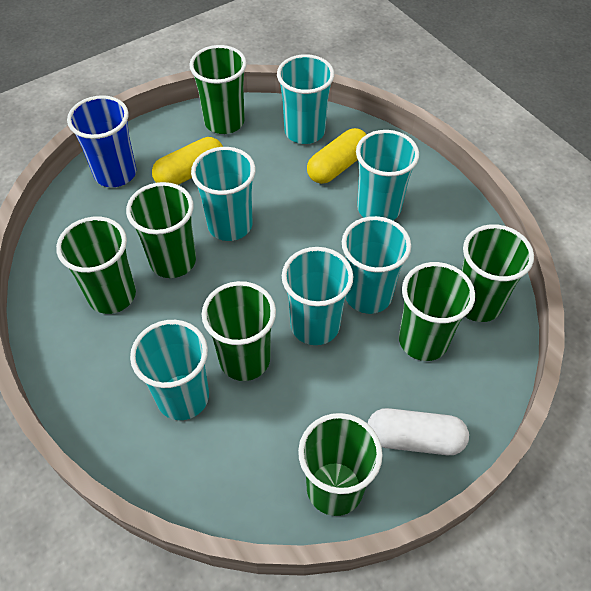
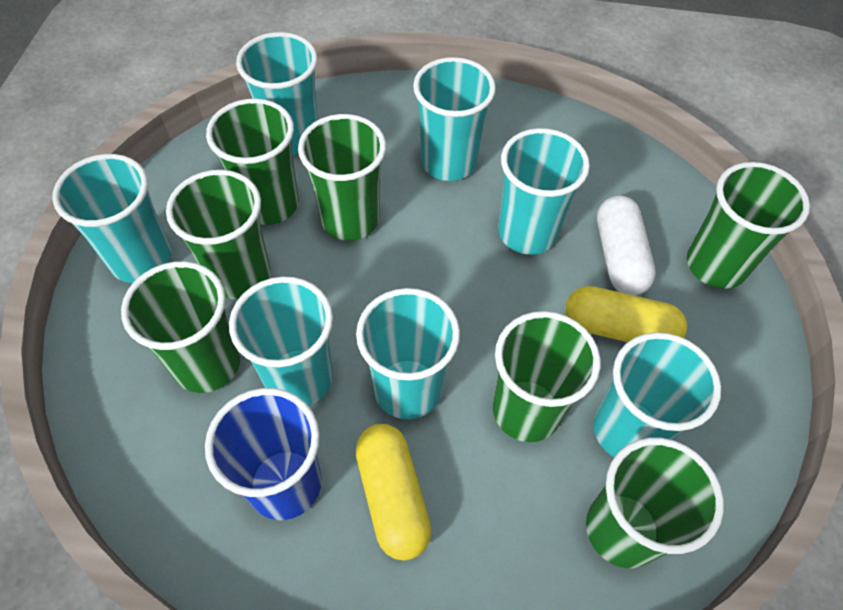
turquoise cup: [130,320,209,420] [191,147,256,241] [277,54,334,144] [282,247,354,345] [342,216,411,314] [356,130,419,220] = 6 -> [52,154,172,283] [229,276,333,406] [236,32,318,155] [356,288,460,419] [413,57,496,181] [498,128,590,255] [594,332,721,457] = 7

